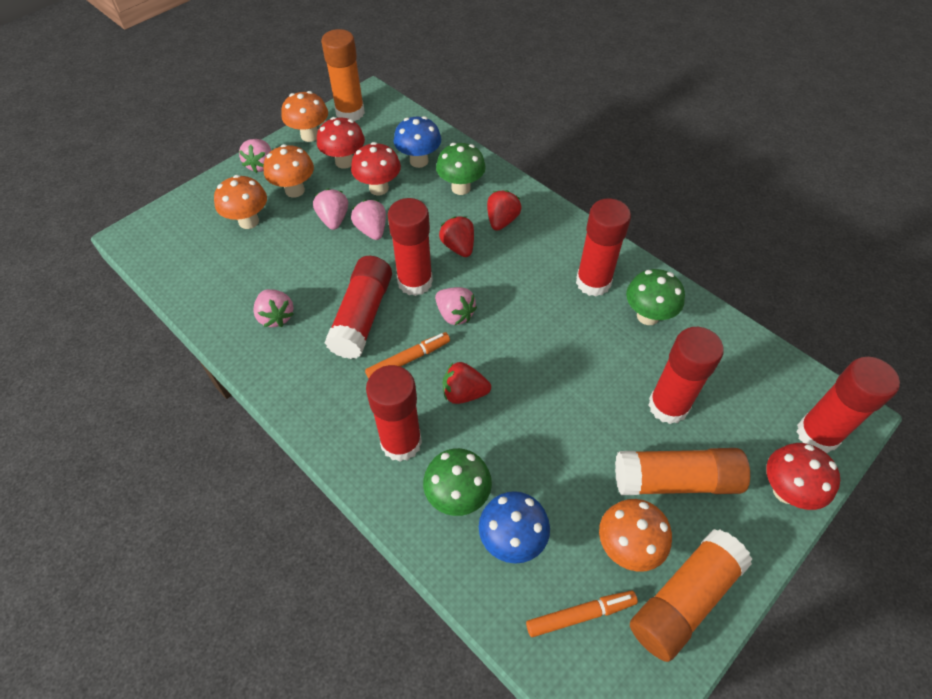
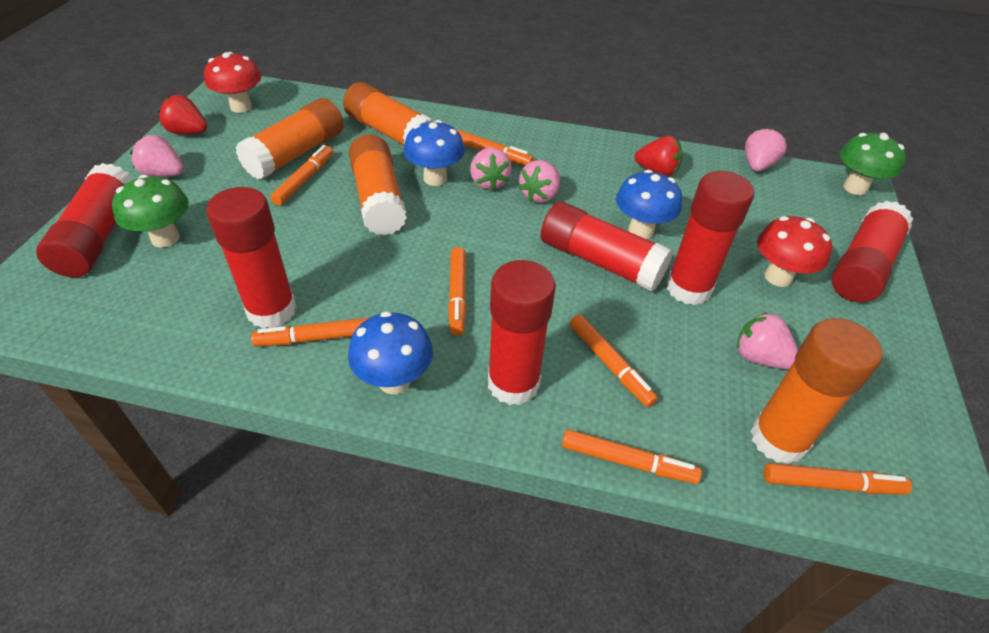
blue mushroom: [394,116,441,168] [479,491,550,564] = 2 -> [348,311,433,394] [404,120,465,186] [616,170,682,239] = 3
green mushroom: [423,448,492,516] [436,143,486,195] [626,269,685,325] = 3 -> [112,175,189,248] [840,133,906,195] = 2
orange glue stick: [321,29,365,122] [615,448,750,495] [630,529,752,662] = 3 -> [236,98,344,179] [343,82,435,145] [349,134,407,236] [750,318,882,464] = 4
orange marker: [365,332,450,379] [526,590,638,637] = 2 -> [251,317,370,346] [270,145,333,206] [448,247,467,336] [457,130,534,166] [562,429,702,484] [570,314,658,407] [764,463,912,495] = 7
orange mushroom: [214,175,267,229] [263,144,314,198] [281,91,328,142] [599,499,672,572] = 4 -> none = 0
red mushroom: [317,117,365,169] [351,142,401,195] [766,443,840,510] = 3 -> [204,52,261,113] [757,216,832,287] = 2
red strawberry: [439,216,474,257] [442,362,491,404] [487,190,521,231] = 3 -> [158,95,207,135] [635,136,683,177] = 2

